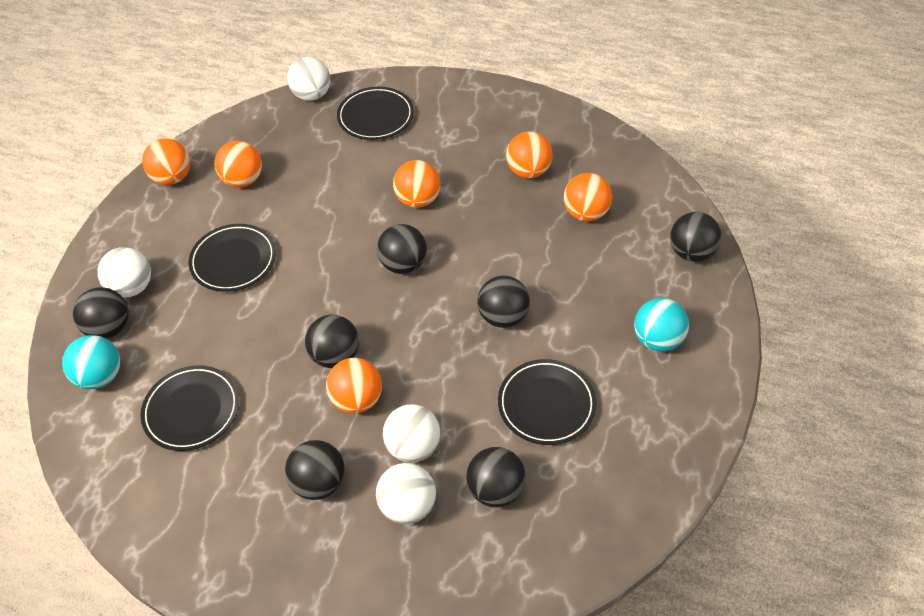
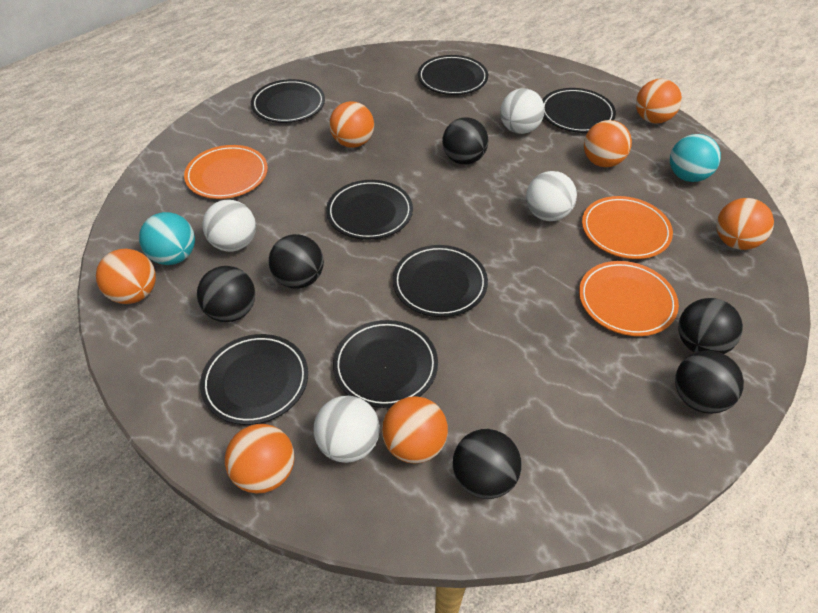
black ball: [73,287,129,339] [285,440,345,500] [305,315,359,368] [377,224,427,274] [466,447,526,507] [477,275,530,328] [670,212,722,262] = 7 -> [197,266,255,322] [269,234,324,289] [442,117,488,165] [453,429,522,499] [675,350,744,414] [678,298,743,354] = 6
black plate: [140,365,239,451] [188,224,276,292] [337,87,414,140] [498,359,597,445] = 4 -> [200,334,308,425] [251,79,325,123] [326,180,413,240] [333,320,438,408] [393,245,488,317] [418,55,488,95] [542,88,616,133] = 7
orange ball: [142,138,190,185] [215,141,262,187] [326,358,382,413] [393,160,440,208] [506,132,553,178] [564,173,612,221] = 6 -> [96,249,156,304] [225,424,294,493] [329,101,374,148] [382,396,448,463] [584,120,632,167] [636,79,682,124] [716,198,774,250] = 7
orange plate: none = 0 -> [184,145,268,199] [579,261,679,336] [582,196,673,259] = 3

